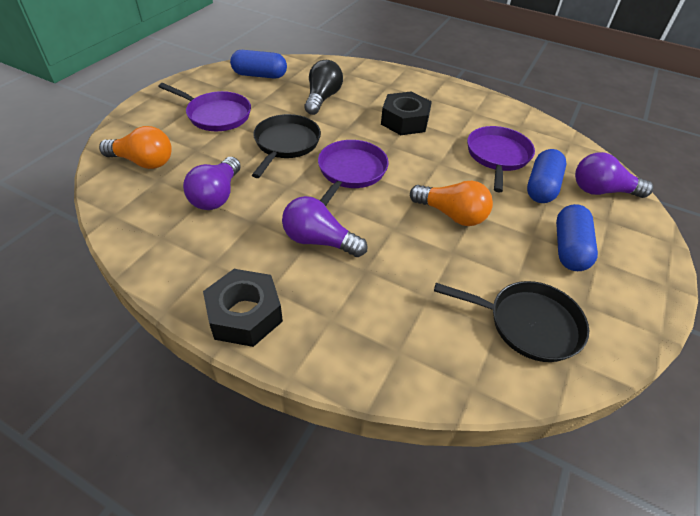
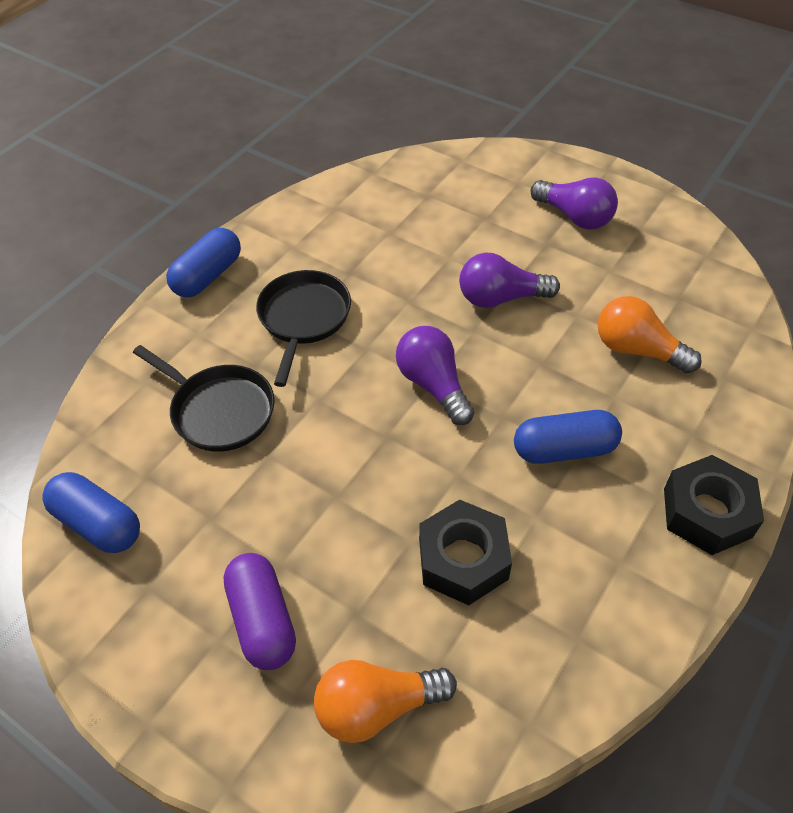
black light bulb: [304,60,343,115] = 1 -> none = 0
purple capsule: none = 0 -> [223,553,296,670] = 1
purple pan: [158,83,251,131] [318,140,389,206] [467,126,535,192] = 3 -> none = 0

